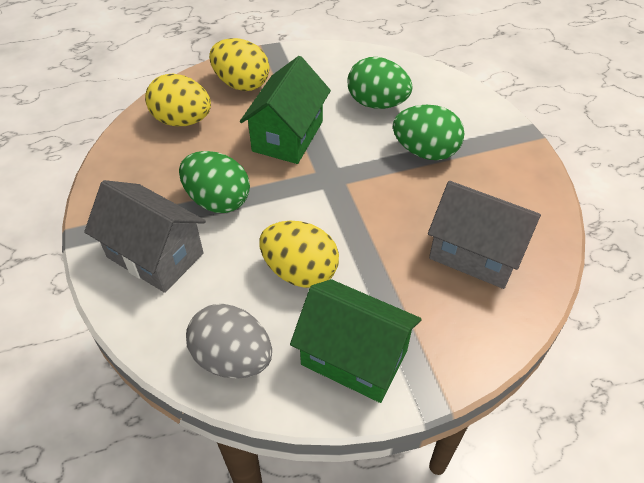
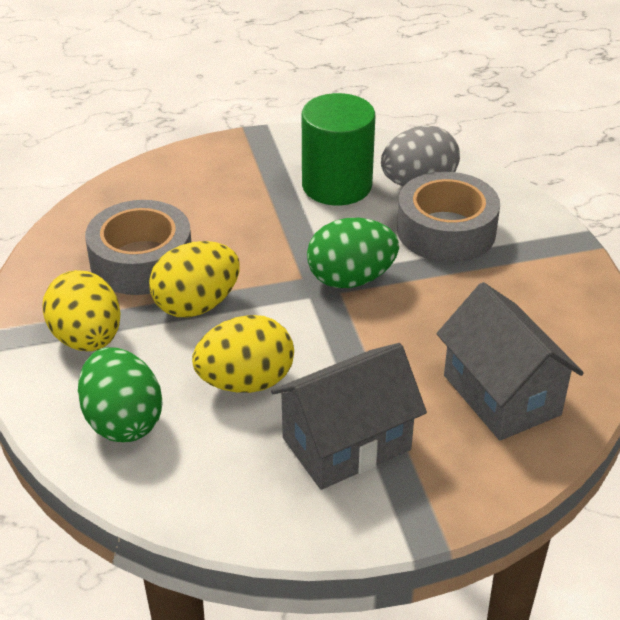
green cylinder: none = 0 -> [302,93,375,205] = 1
green egg: [179,151,250,213] [347,57,413,109] [393,105,464,160] = 3 -> [78,347,163,442] [307,218,399,288] = 2
green house: [240,56,331,164] [290,279,422,403] = 2 -> none = 0
grey tape: none = 0 -> [85,200,191,295] [397,172,500,262] = 2

